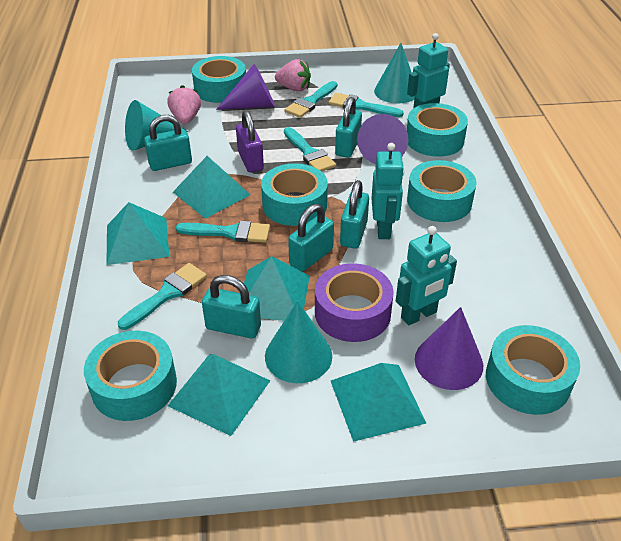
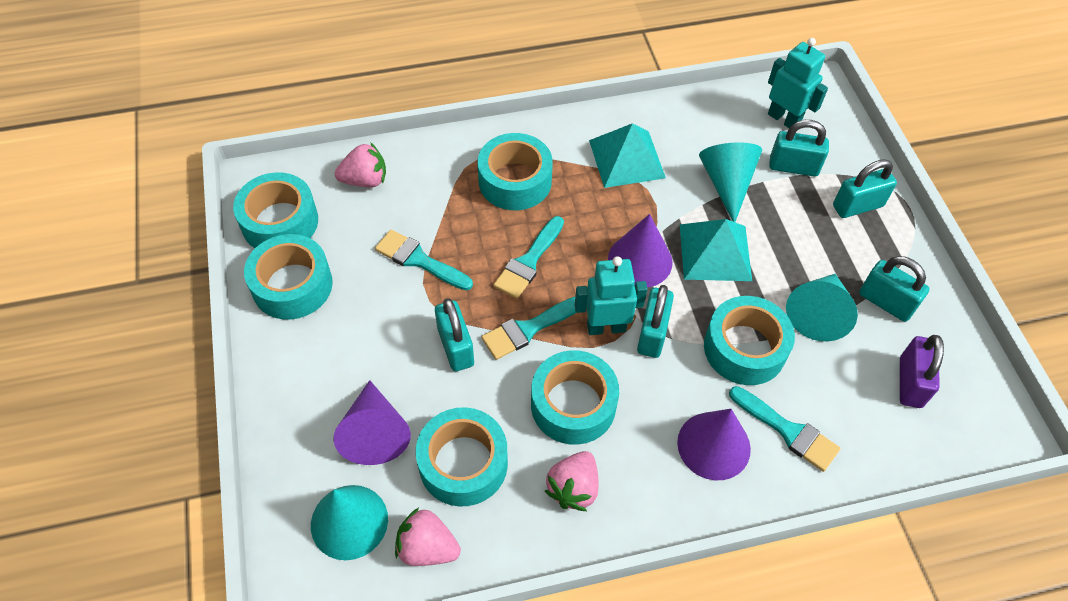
pink strawberry: [168,85,201,124] [275,59,311,92] = 2 -> [335,142,386,188] [395,508,461,566] [545,451,599,511] = 3
purple tape: [315,263,394,342] = 1 -> none = 0
turquoise brush: [118,263,207,330] [176,221,270,243] [284,127,336,172] [285,81,337,118] [329,93,404,117] = 5 -> [375,230,473,290] [481,297,576,360] [494,216,564,299] [729,386,840,472] = 4
turquoise pyramid: [106,202,169,265] [168,354,270,436] [173,156,251,219] [244,256,310,321] [331,363,426,442] = 5 -> [589,123,666,188] [680,219,752,281] = 2
turquoise robot: [371,143,404,239] [396,226,457,325] [407,33,450,108] = 3 -> [575,256,648,335] [768,38,828,128] = 2

